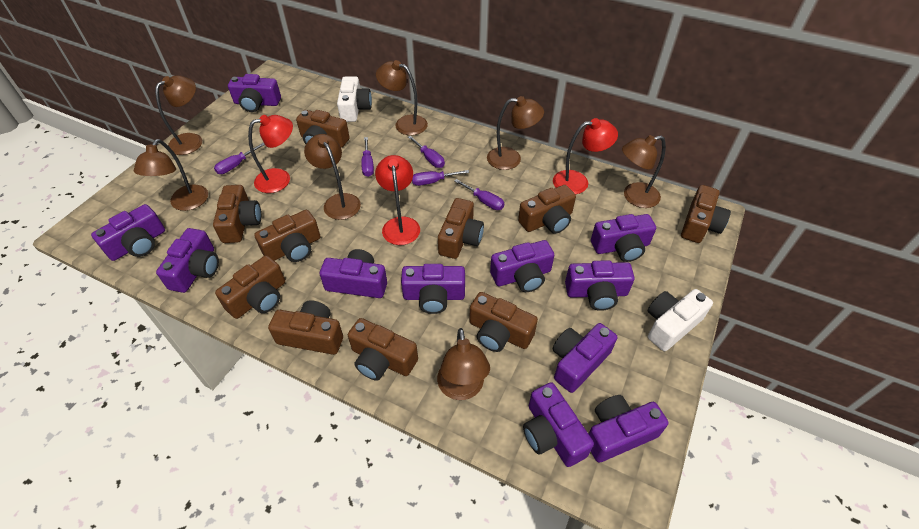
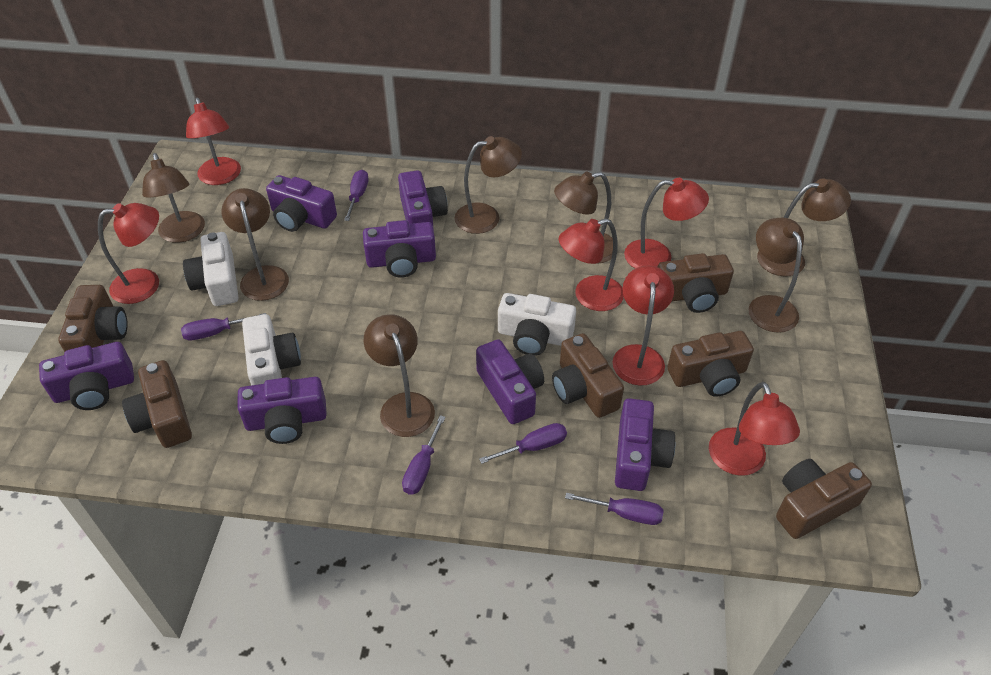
brown camera: [213,185,261,243] [215,255,285,319] [254,210,320,262] [268,300,343,355] [296,110,350,148] [348,318,418,381] [438,198,484,259] [469,292,538,352] [518,185,576,234] [681,185,731,243] = 10 -> [58,285,128,352] [122,360,192,448] [552,333,624,418] [658,253,734,313] [667,331,754,397] [776,459,872,539] = 6
purple camera: [91,204,165,261] [156,228,219,293] [228,74,281,112] [320,249,387,298] [401,264,465,314] [490,240,554,292] [523,382,594,467] [552,323,617,393] [565,260,634,311] [588,395,668,463] [591,214,656,262] = 11 -> [39,342,134,410] [238,377,327,444] [266,175,337,232] [363,220,436,278] [398,170,448,229] [476,339,544,424] [615,398,675,491] = 7
red lamp: [248,115,293,193] [375,155,420,245] [553,118,618,195] = 3 -> [98,203,159,304] [186,98,241,185] [559,219,624,311] [612,266,674,385] [624,178,709,269] [709,382,800,476] = 6
white camera: [337,76,372,122] [647,289,713,351] = 2 -> [183,232,238,306] [242,314,301,385] [498,293,576,356] = 3

